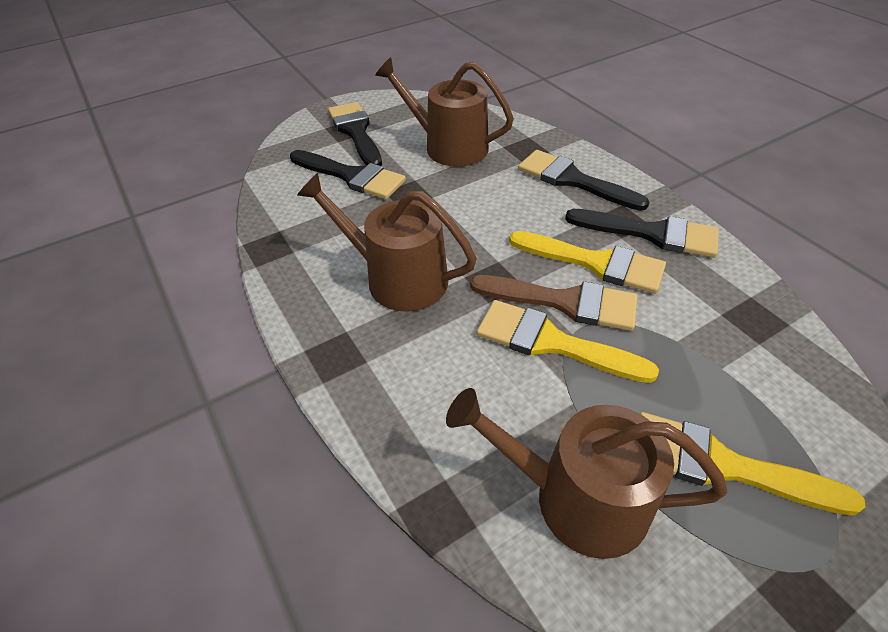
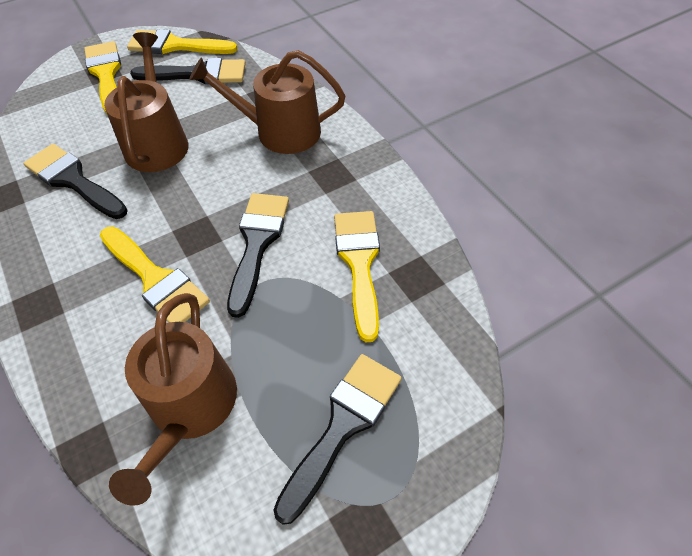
brown brush: [470,275,638,331] = 1 -> none = 0
yellow brush: [477,300,659,383] [509,231,666,294] [640,412,866,516] = 3 -> [84,41,121,114] [100,226,210,323] [127,29,237,54] [334,211,380,342] = 4

